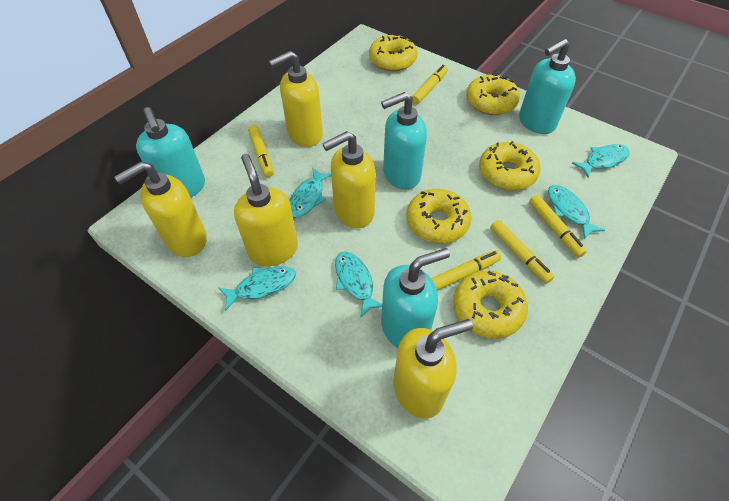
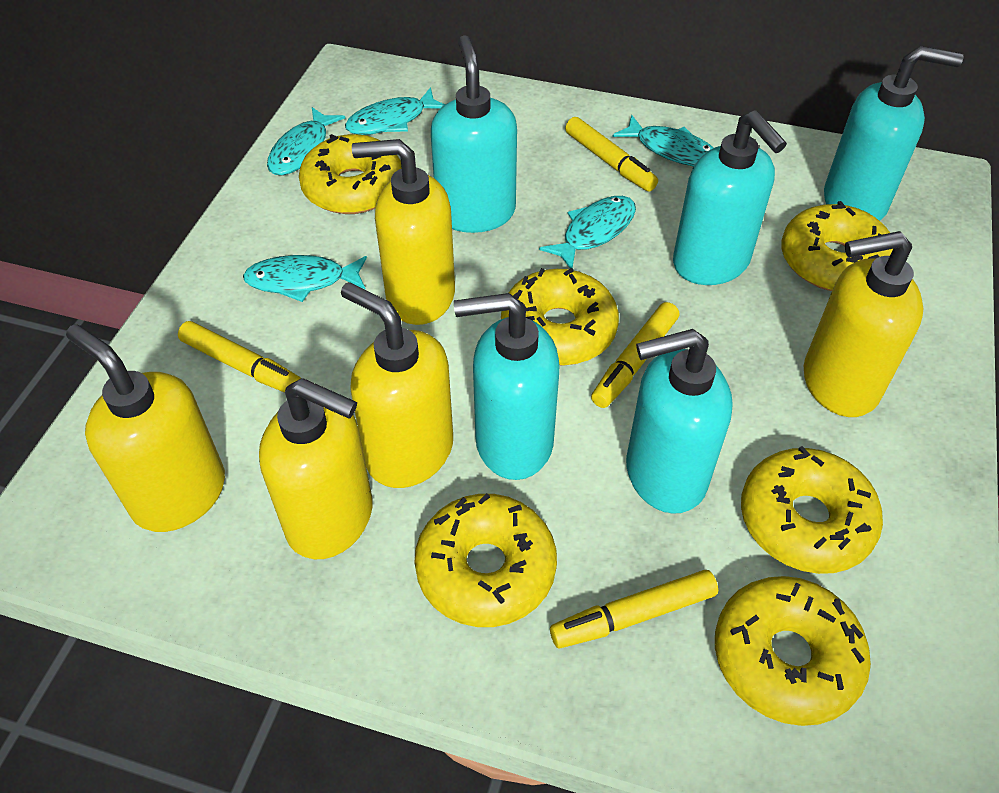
turquoise soap dispenser: [136,107,205,197] [381,92,427,189] [381,248,450,348] [519,39,576,134] = 4 -> [431,35,517,233] [454,293,559,480] [626,329,733,514] [673,110,787,285] [824,46,963,221] = 5
yellow donut: [369,34,417,71] [406,189,471,243] [453,270,528,339] [466,73,520,115] [479,141,540,190] = 5 -> [299,134,402,214] [415,493,557,627] [501,268,619,366] [715,576,871,726] [741,446,883,574] [781,201,893,291] = 6
yellow marker: [248,125,274,177] [412,65,448,104] [431,250,501,290] [490,220,554,284] [529,195,587,258] = 5 -> [178,321,301,393] [550,570,718,648] [565,117,658,192] [591,302,679,408] = 4

